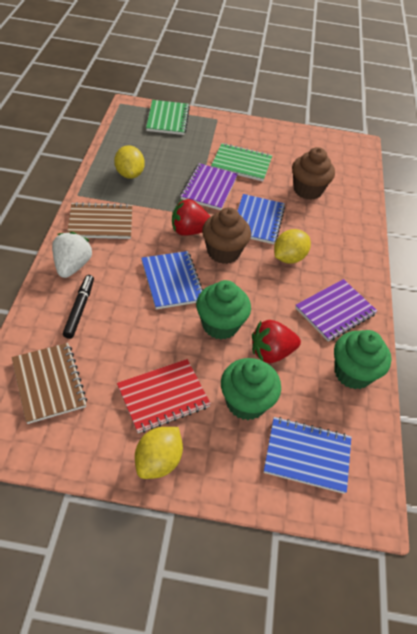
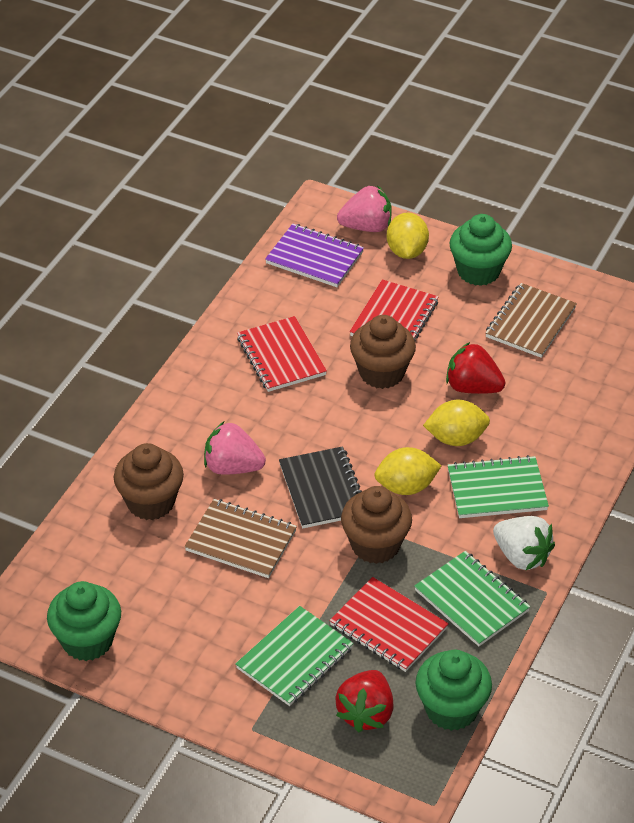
black marker: [63,275,94,339] = 1 -> none = 0
black notebook: none = 0 -> [279,447,362,528] = 1
blue notebook: [141,251,203,309] [238,194,285,244] [264,417,351,494] = 3 -> none = 0
brown cupcake: [202,207,251,264] [292,147,335,200] = 2 -> [114,443,184,520] [341,486,412,564] [350,315,416,389] = 3
green notebook: [146,100,190,135] [211,143,272,181] = 2 -> [235,606,354,706] [414,551,530,646] [448,455,549,518] = 3
pink strawberry: none = 0 -> [204,422,266,475] [337,185,392,232] = 2
purple notebook: [180,163,238,210] [295,279,377,342] = 2 -> [265,224,364,287] = 1
red notebook: [117,359,211,433] = 1 -> [237,316,327,392] [329,577,449,672] [350,280,439,342] = 3

